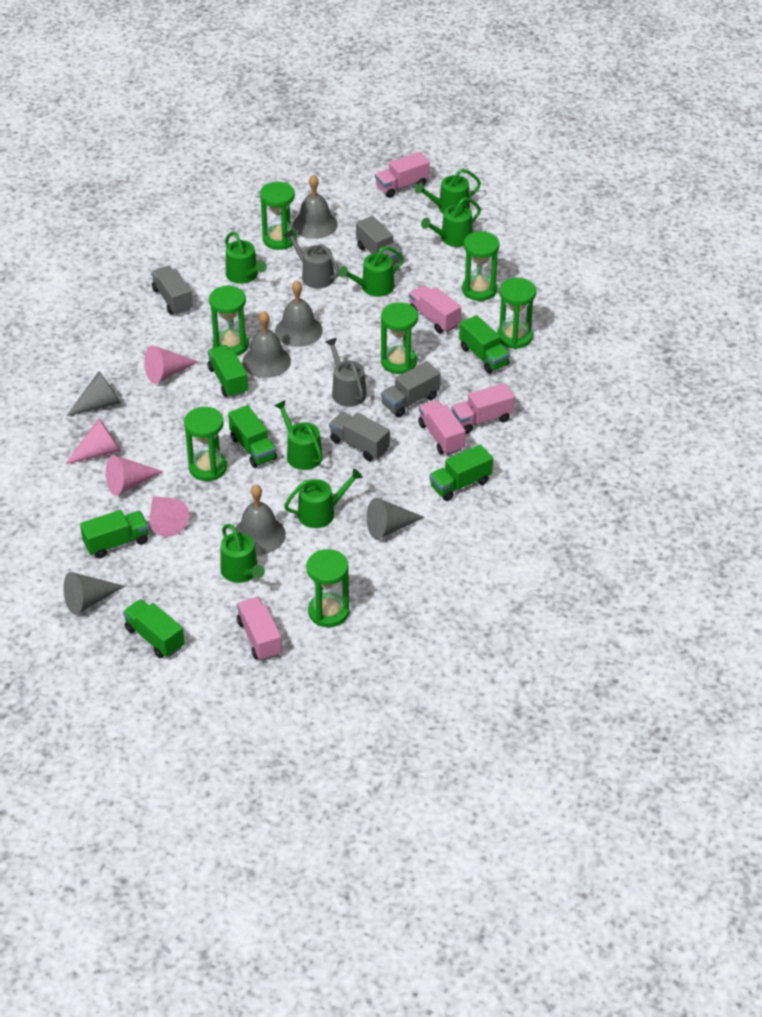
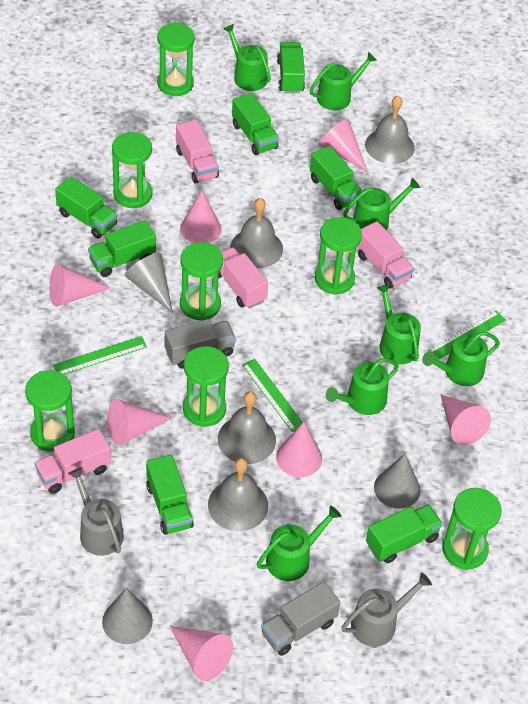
green ruler: none = 0 -> [53,336,147,375] [242,359,303,432] [428,311,506,360] = 3
green truck: [80,510,149,558] [123,599,185,658] [208,345,248,398] [228,405,277,468] [429,444,493,501] [459,315,510,373] = 6 -> [55,176,118,239] [88,220,156,277] [146,455,194,535] [232,93,279,155] [277,42,305,93] [310,146,362,210] [366,504,443,563] = 7
grey truck: [151,266,193,315] [329,412,390,461] [356,216,402,265] [381,361,440,417] = 4 -> [165,319,236,369] [261,581,341,656] = 2
pink cone: [65,418,121,464] [106,455,164,496] [144,345,199,384] [150,496,189,537] = 4 -> [49,263,111,307] [107,399,172,445] [170,626,233,681] [180,191,221,243] [276,422,322,477] [318,119,368,172] [441,395,491,445] = 7
pink truck: [237,597,282,661] [375,152,430,198] [409,285,461,333] [418,400,466,455] [451,383,515,434] = 5 -> [35,429,111,494] [176,120,219,184] [218,247,268,308] [357,221,414,289] = 4

